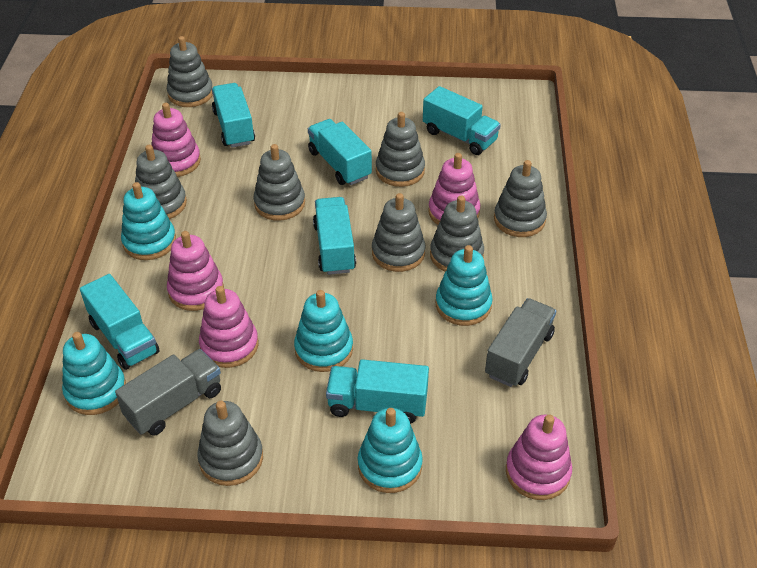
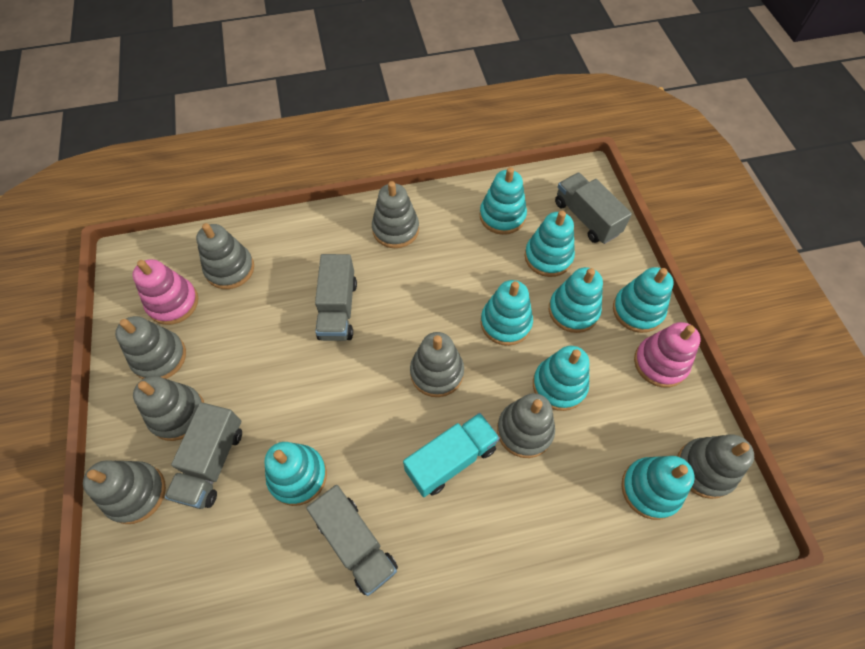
grey truck: [115,349,221,436] [485,298,556,387] = 2 -> [165,402,242,509] [306,485,398,596] [315,254,357,341] [555,172,632,244] = 4
pink stacking toy: [151,103,201,177] [167,231,224,311] [199,286,258,368] [428,153,480,225] [506,415,572,500] = 5 -> [133,259,198,325] [634,322,701,387] = 2
turquoise stacking toy: [62,332,126,415] [121,182,176,260] [294,290,353,372] [358,408,423,493] [436,245,492,326] = 5 -> [264,442,327,506] [479,167,527,235] [481,280,533,346] [525,211,575,277] [533,346,589,411] [549,267,603,333] [613,267,674,333] [621,456,695,520] = 8
turquoise truck: [80,274,159,370] [212,83,255,148] [308,119,372,185] [313,197,356,275] [326,359,429,424] [423,86,501,155] = 6 -> [403,413,500,497] = 1

